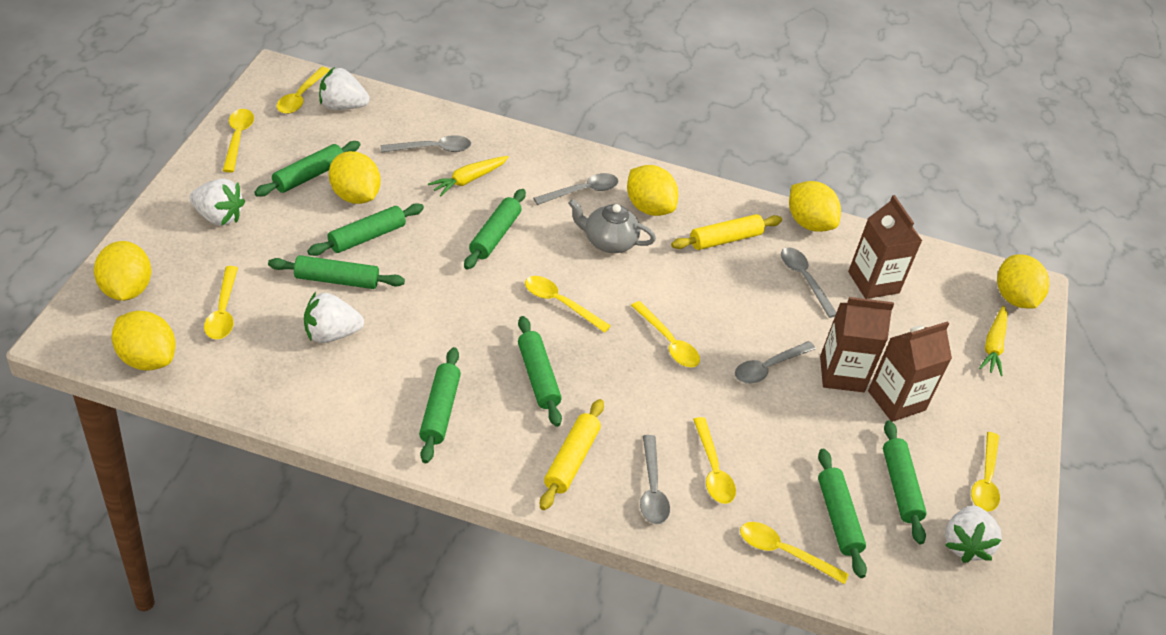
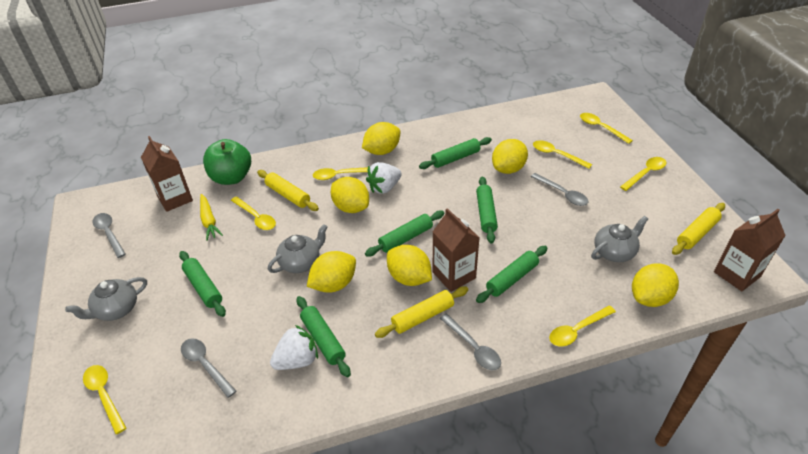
green apple: none = 0 -> [203,139,251,185] = 1
green rolling pin: [254,141,360,197] [268,255,405,289] [307,203,424,256] [419,347,461,463] [464,189,526,270] [518,316,562,427] [818,449,867,578] [883,420,927,544] = 8 -> [179,251,226,317] [297,296,351,377] [365,211,444,256] [419,137,492,169] [476,177,498,243] [476,246,548,303] = 6
grey spoon: [380,135,471,153] [533,173,618,205] [640,435,670,524] [735,341,816,384] [781,247,837,318] = 5 -> [92,213,126,258] [181,338,236,398] [440,313,501,370] [530,173,588,206] = 4
grey teapot: [568,199,656,253] = 1 -> [65,277,147,321] [268,224,328,273] [591,216,648,262] = 3
white strawberry: [189,179,245,226] [304,292,364,343] [319,67,370,110] [945,505,1002,563] = 4 -> [270,325,318,370] [366,162,402,194] = 2
yellow carrot: [428,156,509,197] [979,305,1007,376] = 2 -> [200,194,223,241] = 1
yellow rolling pin: [540,399,604,510] [671,214,782,250] = 2 -> [257,170,319,211] [375,287,468,338] [672,203,725,255] = 3
yellow spoon: [204,266,238,339] [222,109,254,173] [277,67,330,114] [525,276,611,333] [631,301,700,367] [693,417,736,504] [740,522,849,585] [971,432,1000,512] = 8 -> [83,365,126,434] [231,196,276,230] [313,167,368,180] [533,140,592,169] [549,305,616,347] [580,113,633,144] [620,157,666,191] = 7

